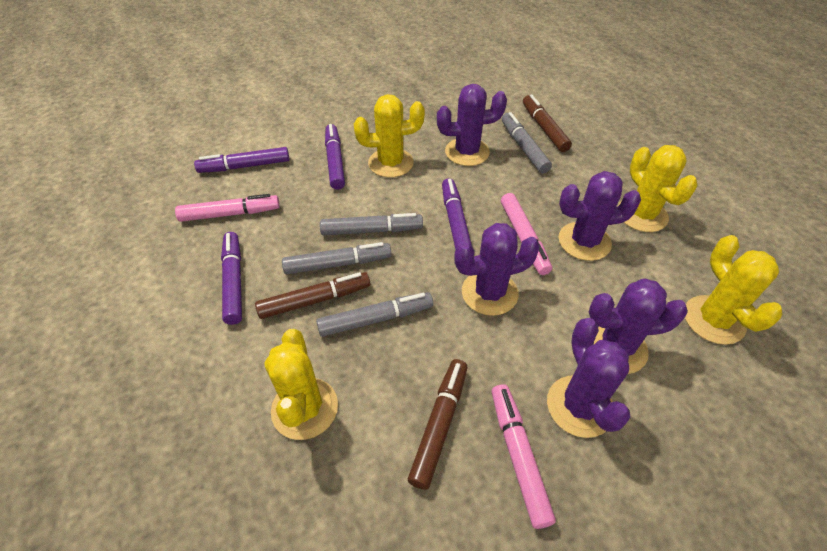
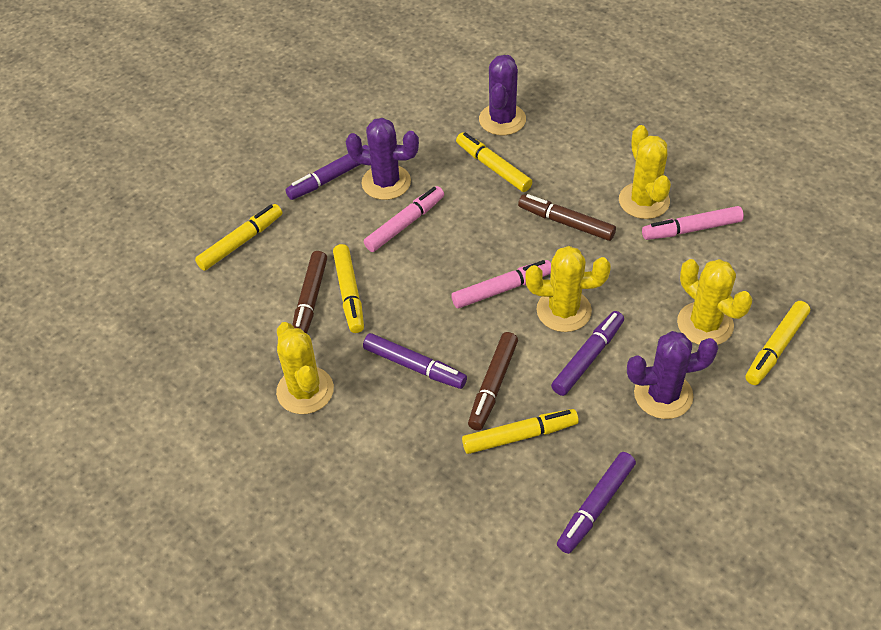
grey marker: [282,242,392,275] [316,292,433,337] [320,213,423,235] [502,112,552,173] = 4 -> none = 0
purple cactus: [437,84,507,166] [454,223,540,316] [547,318,630,438] [559,171,641,261] [589,279,688,374] = 5 -> [346,118,419,200] [479,55,526,135] [627,331,718,419] = 3
yellow marker: none = 0 -> [195,204,282,271] [333,244,364,333] [456,132,532,192] [462,409,579,454] [745,301,810,385] = 5

